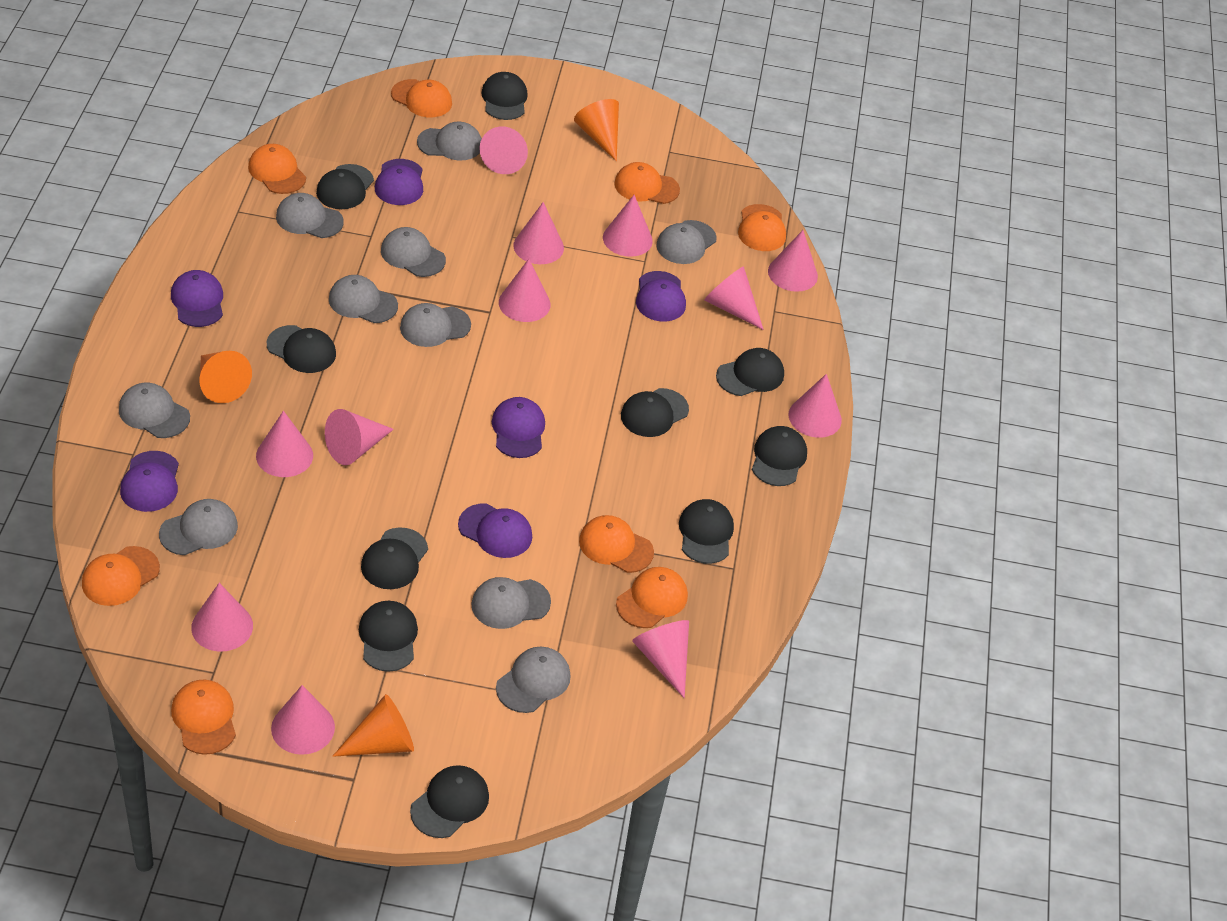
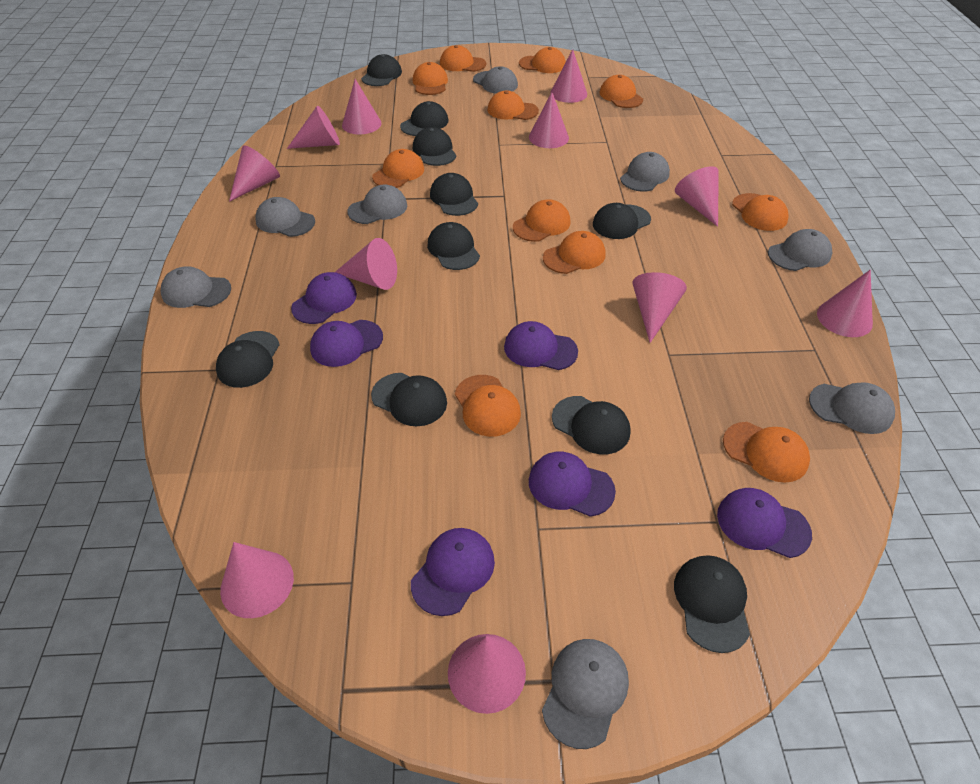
grey cap: [119,383,190,438] [159,499,238,555] [276,193,344,238] [329,275,398,323] [381,227,446,277] [400,303,471,347] [417,122,482,160] [471,577,551,629] [496,647,570,713] [656,220,717,264] = 10 -> [161,266,231,308] [255,197,315,237] [347,184,407,224] [473,66,518,94] [542,639,629,749] [620,152,670,192] [768,229,832,271] [809,382,895,434] = 8
orange cap: [82,546,160,606] [171,680,236,755] [248,144,306,194] [391,79,452,117] [579,515,654,573] [614,162,680,204] [616,567,688,628] [738,204,786,251] = 8 -> [372,149,424,188] [413,62,448,95] [440,45,486,72] [455,375,521,437] [487,91,539,120] [513,199,571,242] [519,47,566,73] [543,231,606,274] [599,75,643,108] [723,422,810,483] [732,193,788,231] = 11
orange cone: [200,351,252,403] [333,694,414,757] [574,99,619,161] = 3 -> none = 0
pink cone: [191,583,253,652] [256,411,313,477] [271,685,335,755] [325,409,394,465] [479,126,528,174] [499,259,551,322] [513,202,564,264] [603,195,653,257] [632,620,689,698] [705,267,764,330] [768,230,818,292] [789,374,842,438] = 12 -> [220,542,294,618] [229,145,280,202] [287,106,340,149] [335,238,397,290] [342,79,381,135] [448,634,526,714] [529,92,569,148] [550,49,587,103] [632,272,687,343] [675,166,719,227] [817,270,873,337] = 11

